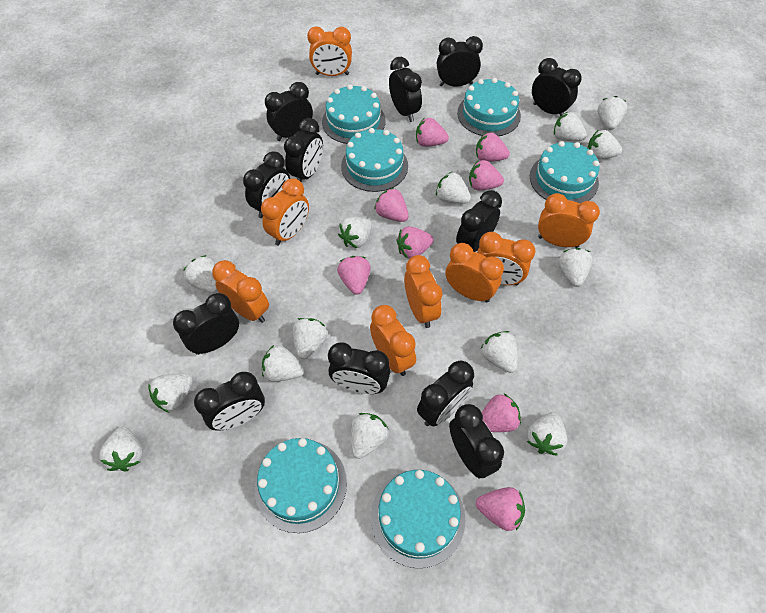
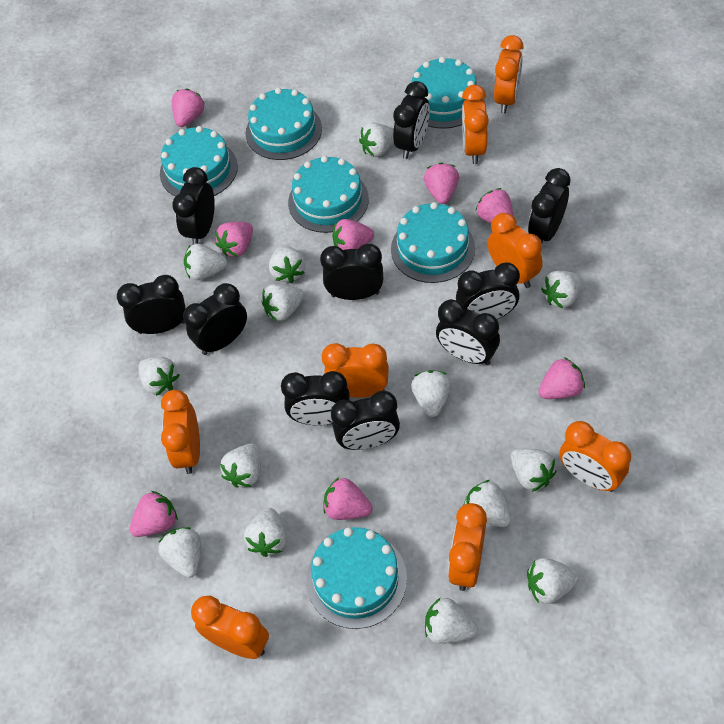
black clock: [173,293,239,355] [194,372,265,431] [243,151,290,218] [265,82,313,141] [284,118,323,182] [328,342,390,394] [389,57,422,122] [417,360,474,426] [437,36,483,87] [449,404,504,478] [456,190,502,252] [532,58,582,117] = 12 -> [117,275,186,334] [172,167,215,244] [183,283,247,355] [281,371,350,425] [320,244,383,300] [331,391,400,450] [393,81,430,159] [436,299,500,365] [456,262,520,319] [528,168,570,243] = 10

